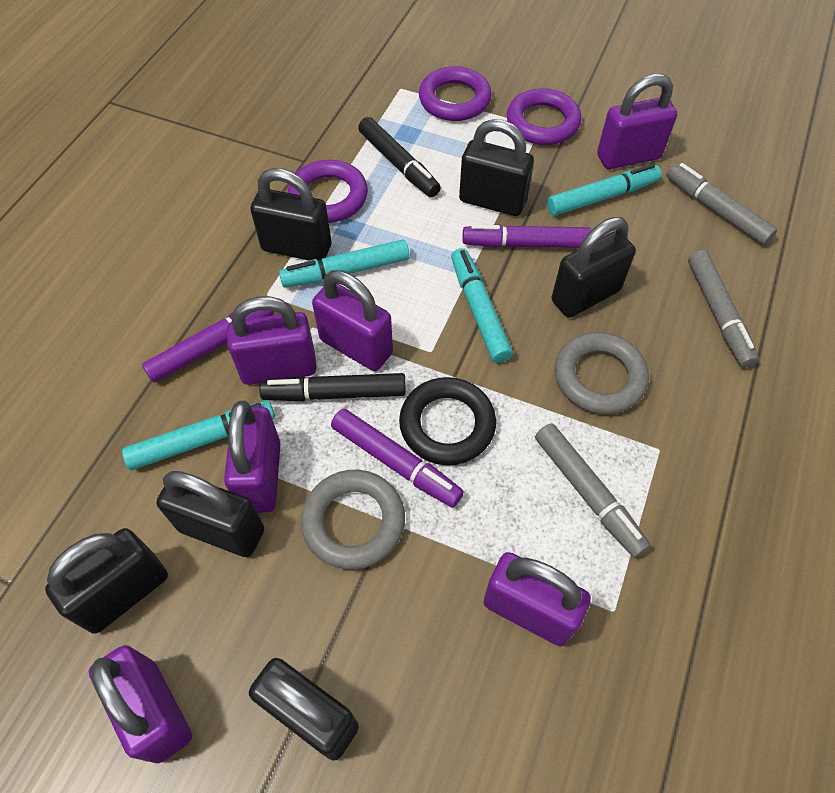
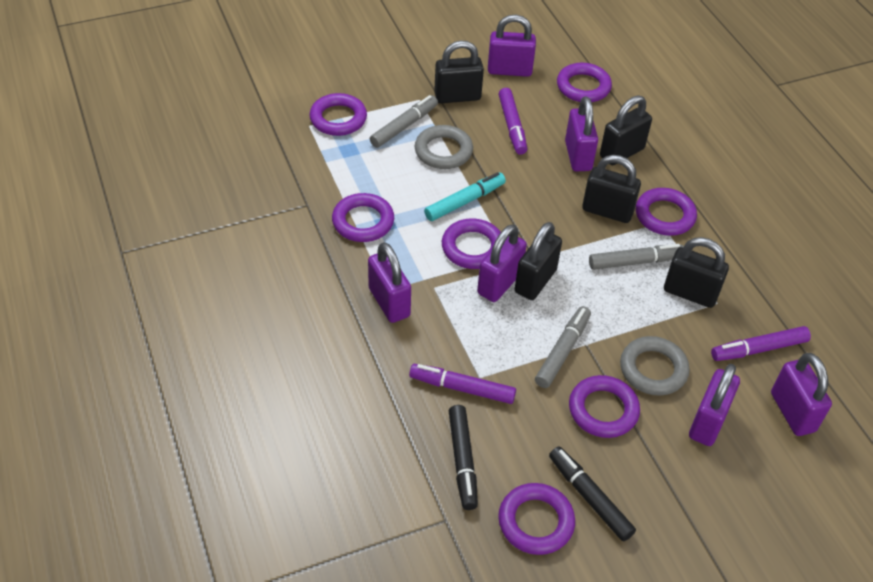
black padlock: [45,528,168,634] [156,471,264,557] [249,658,359,761] [250,168,331,261] [459,119,534,216] [552,217,636,318] = 6 -> [434,40,484,103] [515,222,562,300] [582,155,641,223] [600,95,652,165] [664,237,729,308] = 5
black ring: [399,377,496,465] = 1 -> none = 0
purple ring: [288,160,368,223] [419,66,492,121] [507,88,582,145] = 3 -> [309,93,367,136] [332,193,394,242] [442,218,501,269] [498,483,575,555] [557,63,612,102] [569,375,640,438] [636,188,697,236] = 7
turquoise marker: [122,400,275,470] [279,239,409,288] [451,248,513,363] [547,164,661,216] = 4 -> [424,172,506,221] = 1

